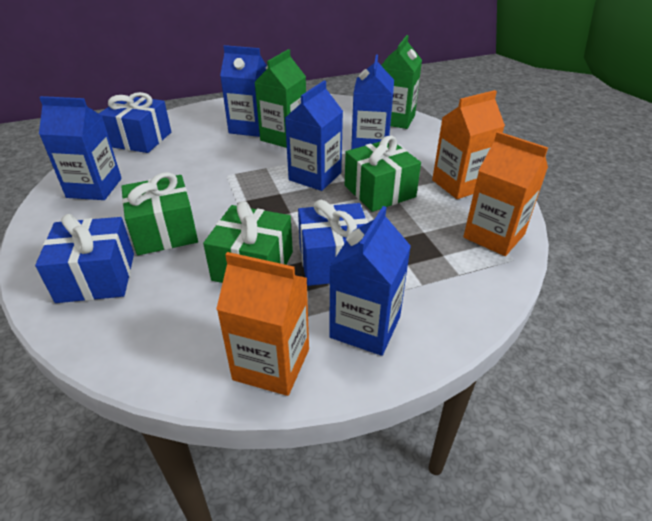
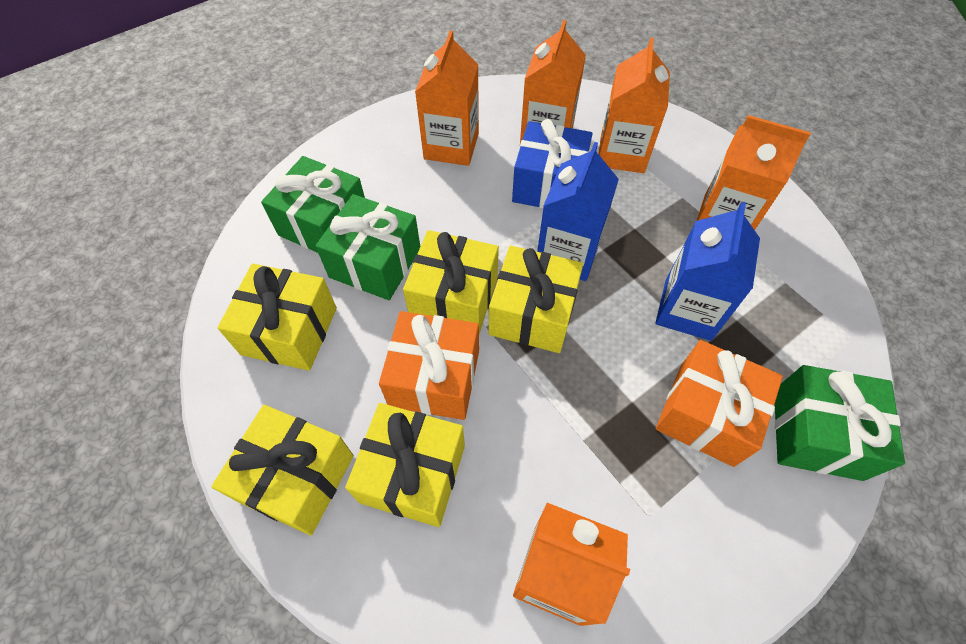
blue carton: [39,96,122,200] [220,45,267,137] [285,81,343,191] [329,206,411,356] [351,55,394,150] = 5 -> [537,142,619,281] [656,202,760,341] = 2
blue gift: [35,214,134,303] [99,92,171,153] [298,200,368,286] = 3 -> [512,119,593,208] = 1
green carton: [255,49,306,148] [381,35,422,129] = 2 -> none = 0
orange carton: [216,252,309,396] [432,90,505,199] [463,132,548,256] = 3 -> [415,30,479,166] [513,503,630,626] [520,20,586,143] [599,38,670,173] [697,115,811,230] = 5
orange gift: none = 0 -> [379,311,479,420] [656,340,783,467] = 2
yellow gift: none = 0 -> [211,405,354,535] [217,263,337,371] [345,403,465,527] [403,230,499,334] [489,246,583,353] = 5

